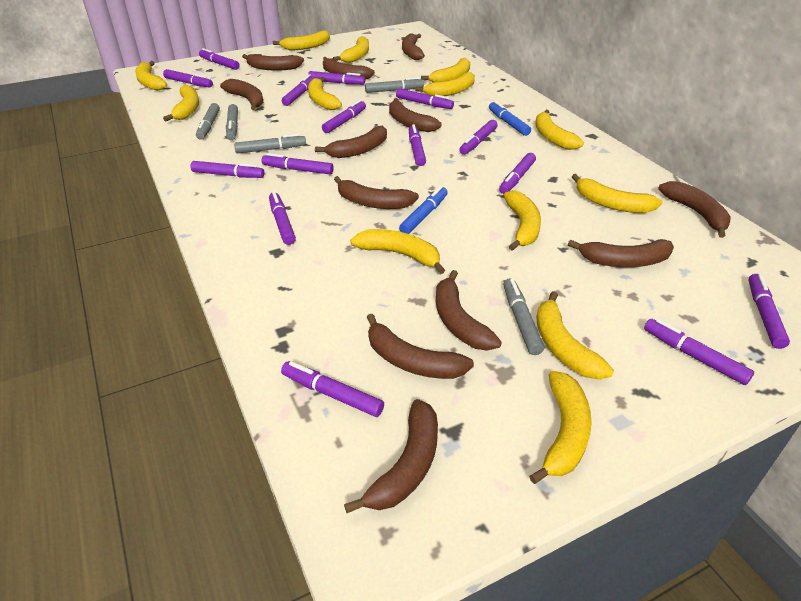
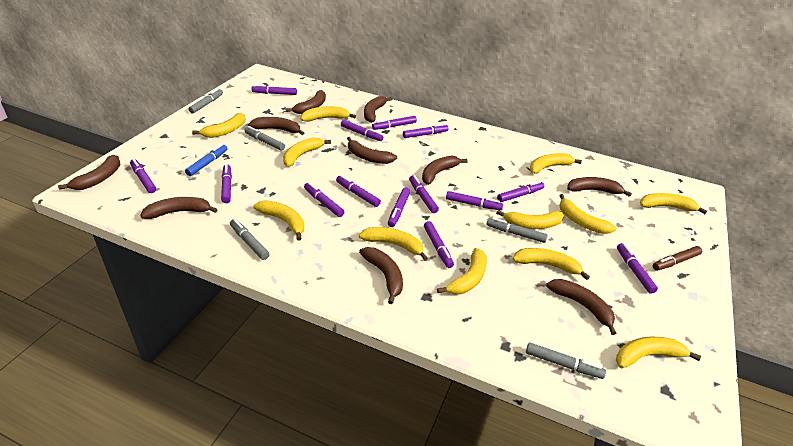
blue marker: [399,186,448,234] [489,101,531,136] = 2 -> [185,144,227,176] = 1
brown banana: [220,79,263,110] [242,54,304,71] [315,126,387,158] [323,57,375,80] [334,176,419,209] [344,399,438,513] [367,314,474,379] [389,98,441,132] [402,34,425,60] [436,270,502,351] [568,239,674,267] [658,181,731,238] = 12 -> [58,155,120,190] [140,197,218,219] [248,117,304,135] [286,90,326,114] [347,137,397,164] [359,247,403,304] [364,96,392,123] [422,155,468,185] [546,279,616,335] [567,177,632,197] = 10
brown marker: none = 0 -> [653,246,702,271] = 1
purple marker: [163,69,213,88] [190,161,264,178] [199,48,240,70] [261,153,334,175] [269,191,296,245] [281,361,384,417] [282,74,314,106] [308,71,365,85] [322,100,366,133] [396,88,454,109] [409,124,426,166] [459,120,498,155] [499,153,536,194] [644,319,754,385] [748,274,790,349] = 15 -> [130,159,156,193] [221,164,232,203] [252,85,297,95] [304,182,344,217] [336,175,381,207] [341,120,383,141] [372,116,417,130] [388,187,410,227] [403,124,448,138] [409,175,439,213] [424,221,454,268] [446,191,503,210] [497,181,544,202] [617,243,658,294] = 14
yellow banana: [135,61,167,91] [163,85,199,121] [273,31,330,51] [308,77,342,110] [333,36,369,63] [350,229,445,274] [415,72,475,96] [421,58,470,82] [504,190,541,251] [529,371,592,484] [535,110,584,150] [536,291,614,379] [572,174,663,213] = 13 -> [192,113,245,138] [253,200,304,241] [283,137,331,167] [300,106,356,122] [359,227,428,261] [437,248,487,294] [496,210,564,229] [513,248,590,280] [530,153,582,174] [559,194,616,234] [616,337,701,368] [640,193,707,214] = 12

